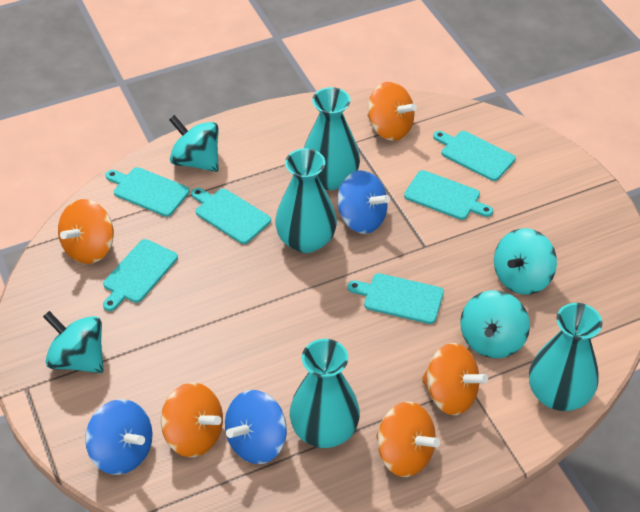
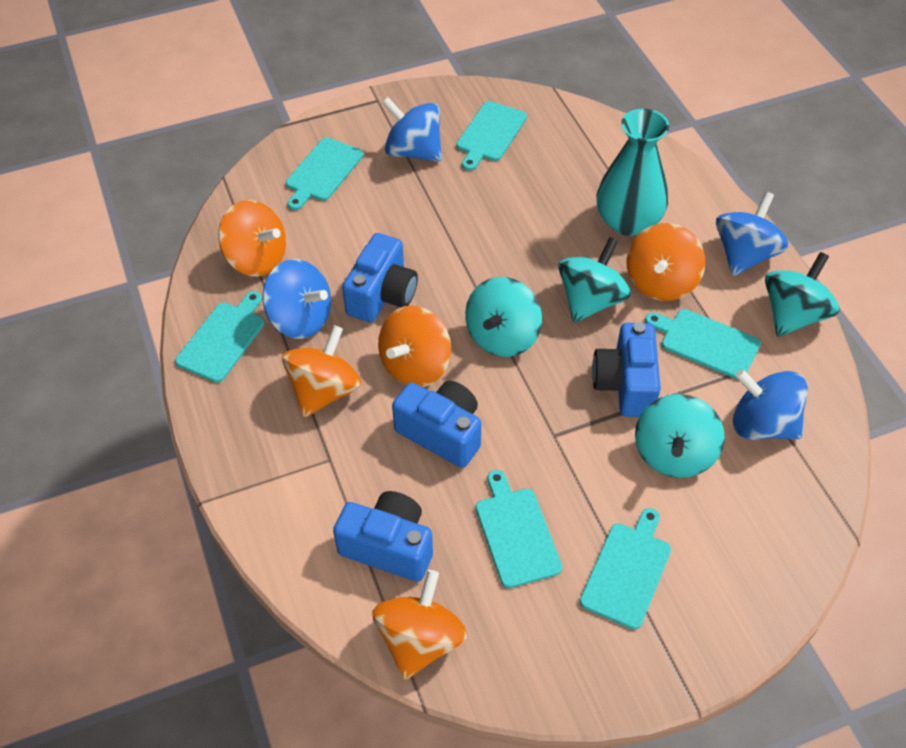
blue camera: none = 0 -> [333,491,433,582] [342,233,418,322] [392,381,481,468] [592,322,661,417] = 4
blue spinning top: [85,399,153,475] [225,390,287,464] [337,170,390,234] = 3 -> [263,259,331,339] [382,97,442,162] [716,192,789,276] [733,369,808,440] = 4
turquoise vase: [275,148,337,253] [290,339,360,448] [304,87,360,190] [529,303,602,411] = 4 -> [597,108,669,236] = 1

